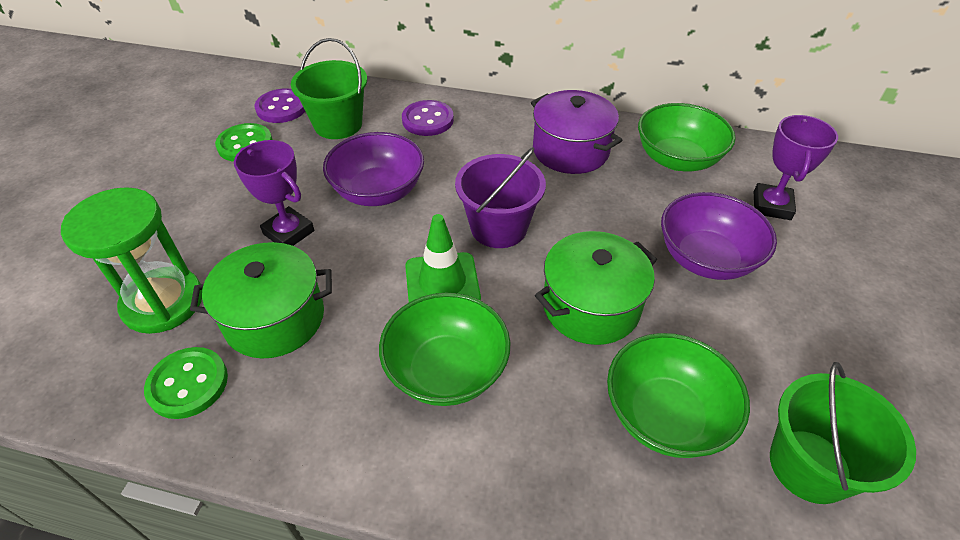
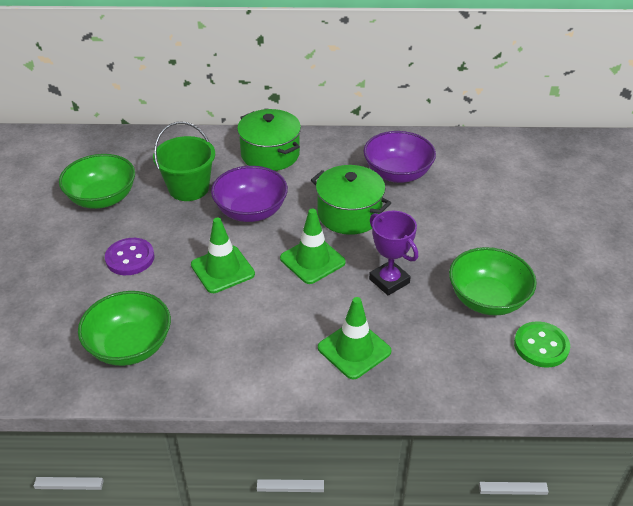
green bucket: [291,38,367,139] [770,362,916,504] = 2 -> [153,122,215,201] = 1
green button: [144,347,228,419] [215,123,273,162] = 2 -> [514,321,570,368] = 1
green hourglass: [61,187,202,334] = 1 -> none = 0
green traffic cone: [405,214,481,302] = 1 -> [191,217,255,293] [280,208,346,284] [318,297,391,380] = 3
purple bucket: [455,147,546,248] = 1 -> none = 0
purple button: [255,88,305,123] [402,100,454,136] = 2 -> [105,238,155,275] = 1
purple pot: [531,90,622,174] = 1 -> none = 0
purple trophy: [234,140,314,246] [754,115,838,220] = 2 -> [369,211,418,296] = 1

